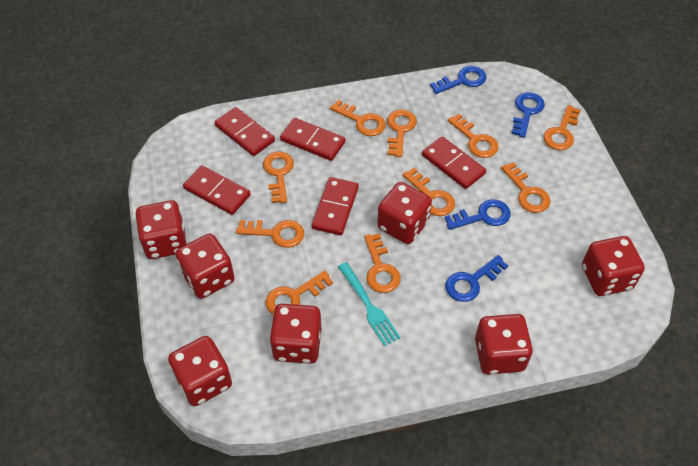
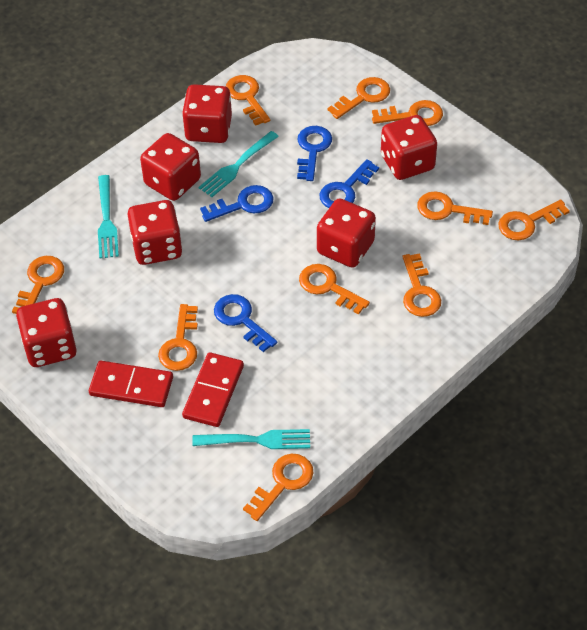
red dice: [136,200,187,259] [168,336,232,406] [176,234,235,299] [270,304,321,364] [377,182,432,244] [475,314,533,375] [582,236,645,296] = 7 -> [16,298,77,367] [128,200,182,265] [140,133,201,201] [182,84,232,143] [317,198,376,268] [381,115,437,180] = 6
red domino: [183,165,251,215] [215,107,275,156] [280,118,345,161] [312,177,359,235] [422,137,486,189] = 5 -> [89,361,173,407] [182,352,244,427] = 2
turquoise fork: [338,262,401,346] = 1 -> [98,175,119,258] [192,429,310,449] [199,131,279,197] = 3

